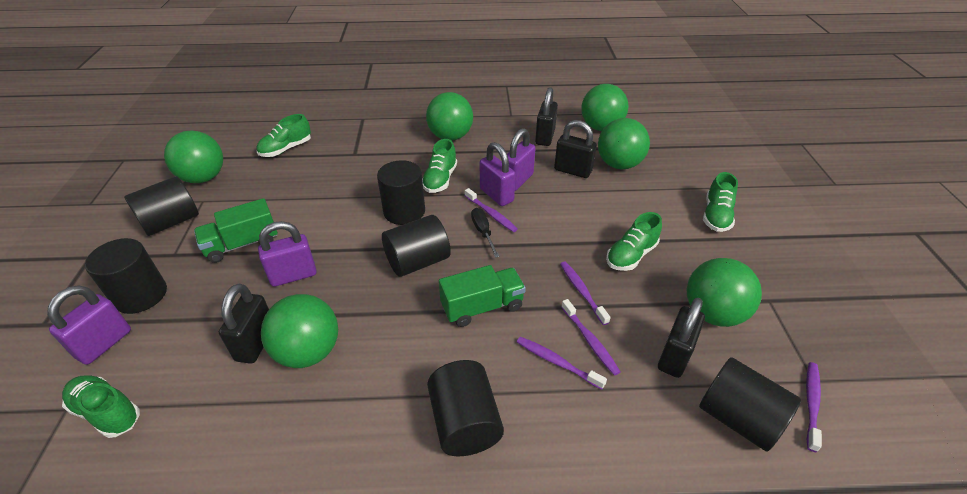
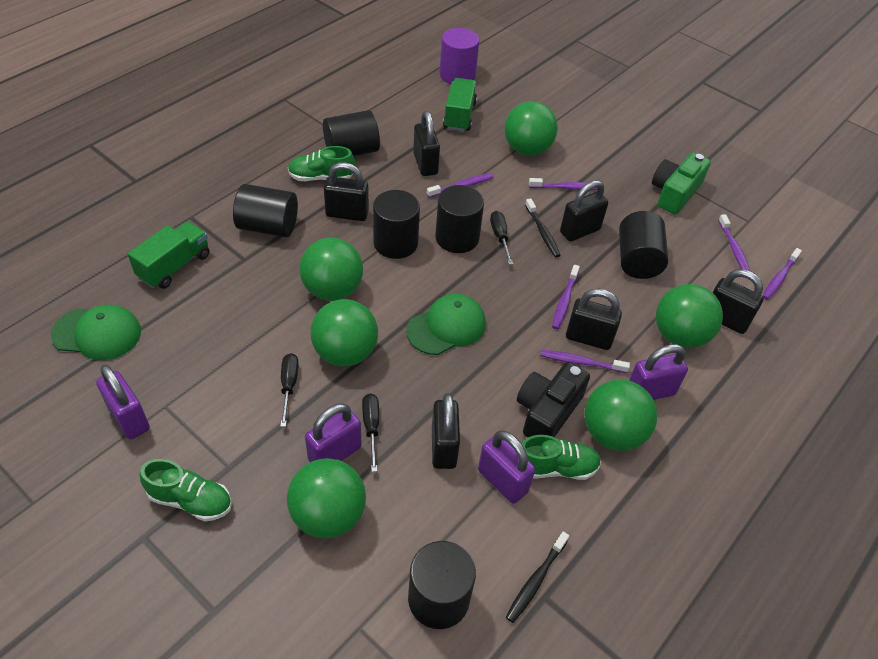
black camera: none = 0 -> [517,362,590,437] = 1
black padlock: [219,284,269,364] [535,87,558,146] [554,120,597,178] [658,298,705,378] = 4 -> [324,162,369,221] [413,111,440,176] [432,393,460,469] [560,180,608,242] [566,288,622,350] [712,270,764,334] = 6
black screwdriver: [471,208,500,258] = 1 -> [280,353,299,427] [362,394,379,472] [490,211,513,265] = 3
black toothbrush: none = 0 -> [506,532,569,623] [525,199,561,257] = 2
green camera: none = 0 -> [652,152,711,215] = 1
green cap: none = 0 -> [51,305,141,360] [406,294,486,355] = 2
green shoe: [62,375,140,438] [256,114,311,157] [422,139,457,193] [606,212,662,271] [703,172,738,232] = 5 -> [139,459,232,522] [288,146,355,181] [521,435,601,480] = 3
purple cylinder: none = 0 -> [440,28,479,84] = 1
purple toothbrush: [465,188,518,232] [517,337,607,390] [560,261,611,325] [561,299,620,376] [806,362,822,452] = 5 -> [427,173,494,198] [529,178,597,190] [540,350,630,373] [552,265,580,329] [718,214,750,271] [763,248,802,300] = 6

